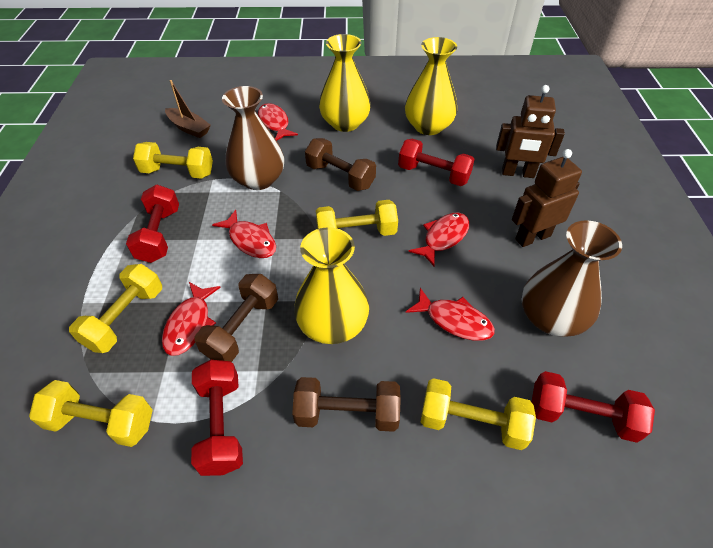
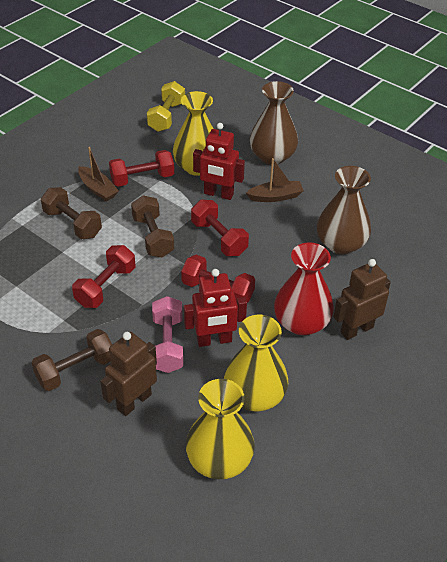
brown boat: [165,80,211,138] = 1 -> [78,147,119,202] [246,158,304,202] = 2
pink dumbbell: none = 0 -> [152,296,183,373] = 1
red fish: [162,282,221,356] [212,210,276,258] [258,103,298,141] [406,288,495,341] [409,213,470,266] = 5 -> none = 0
red robot: none = 0 -> [184,269,247,347] [193,123,245,200] = 2
red vase: none = 0 -> [274,242,334,335] = 1
yellow dumbbell: [29,380,153,447] [69,264,162,353] [133,142,213,179] [316,200,398,236] [421,378,536,450] = 5 -> [147,81,185,132] = 1

